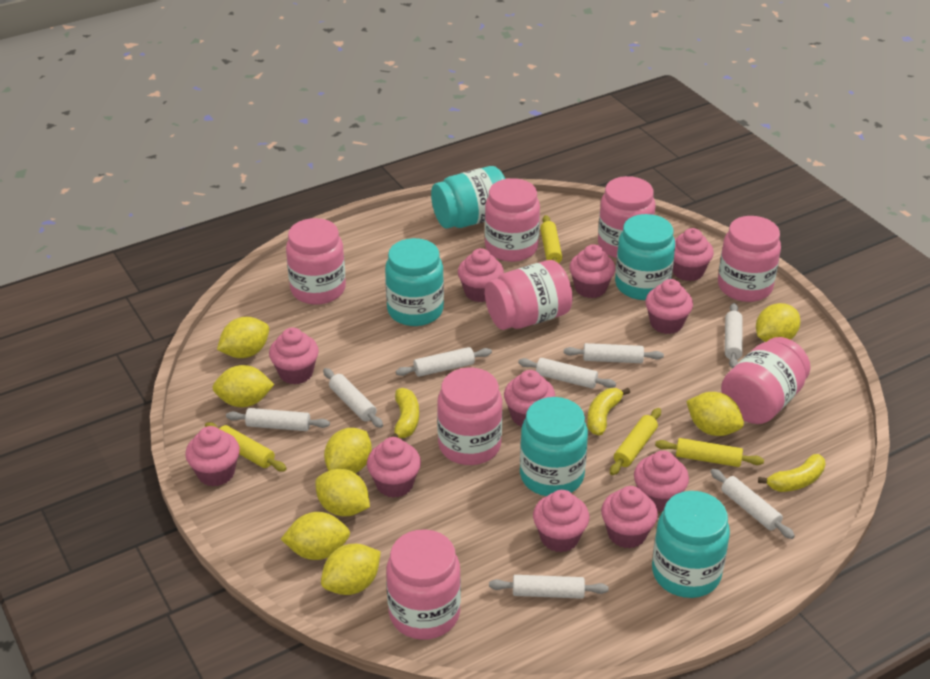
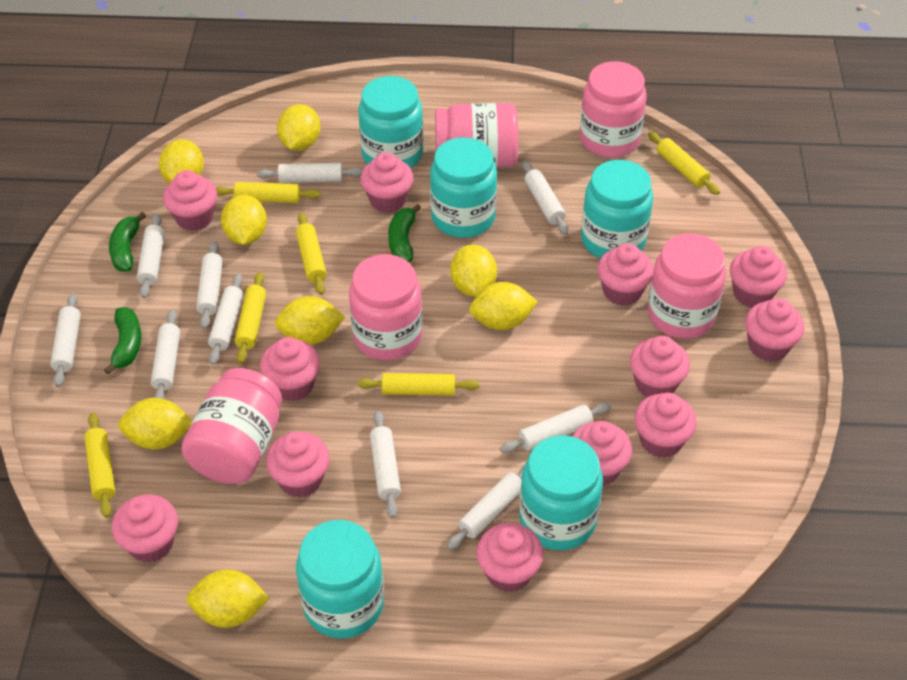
green banana: none = 0 -> [104,307,142,375] [109,212,146,272] [388,204,421,262] = 3
pink cupcake: [185,426,240,486] [269,327,319,385] [367,437,421,498] [458,248,504,302] [504,370,555,427] [533,490,589,552] [569,244,615,298] [601,486,658,549] [634,451,689,512] [645,279,693,334] [673,228,714,281] = 11 -> [112,494,178,563] [163,170,217,231] [260,337,320,401] [266,432,330,498] [360,152,414,213] [477,523,543,592] [572,421,632,486] [597,243,654,306] [630,336,690,397] [634,393,697,458] [730,246,787,308] [745,298,804,362] = 12
pink jar: [286,218,346,305] [386,529,461,640] [437,367,503,465] [485,178,540,262] [485,260,573,330] [598,176,655,258] [718,216,781,302] [721,337,810,424] = 8 -> [181,368,282,484] [349,254,422,361] [435,103,518,168] [579,61,647,158] [647,233,726,339] = 5
white rolling pin: [226,408,330,431] [323,368,383,428] [396,347,492,377] [489,575,609,599] [518,358,616,389] [564,343,664,363] [710,469,795,539] [725,303,743,368] = 8 -> [50,293,81,387] [137,213,165,298] [151,310,180,399] [196,241,223,329] [208,274,244,365] [257,163,363,183] [370,411,401,518] [447,465,525,550] [500,403,611,453] [522,160,568,235] = 10
yellow banana: [391,388,419,438] [587,388,630,435] [758,454,826,492] = 3 -> none = 0
yellow rolling pin: [205,422,287,471] [540,215,562,263] [610,408,661,475] [655,438,764,467] = 4 -> [84,413,115,518] [216,182,321,203] [235,272,266,364] [296,213,327,295] [358,373,479,395] [648,132,720,195] = 6

